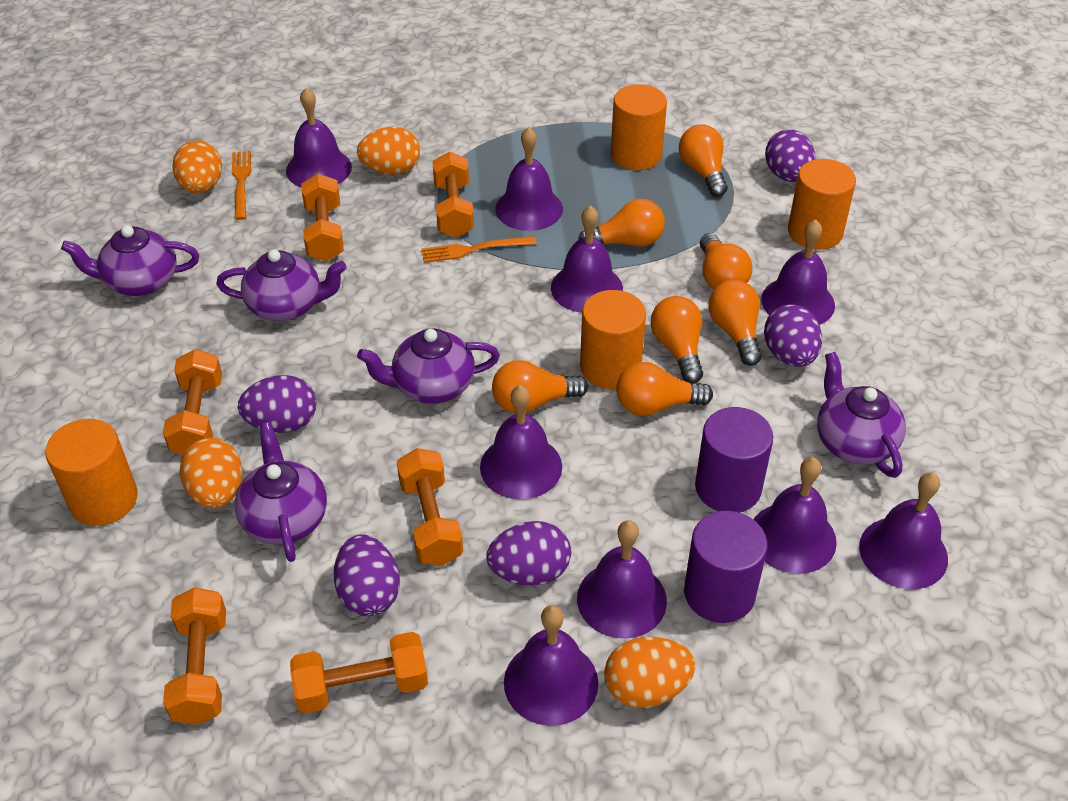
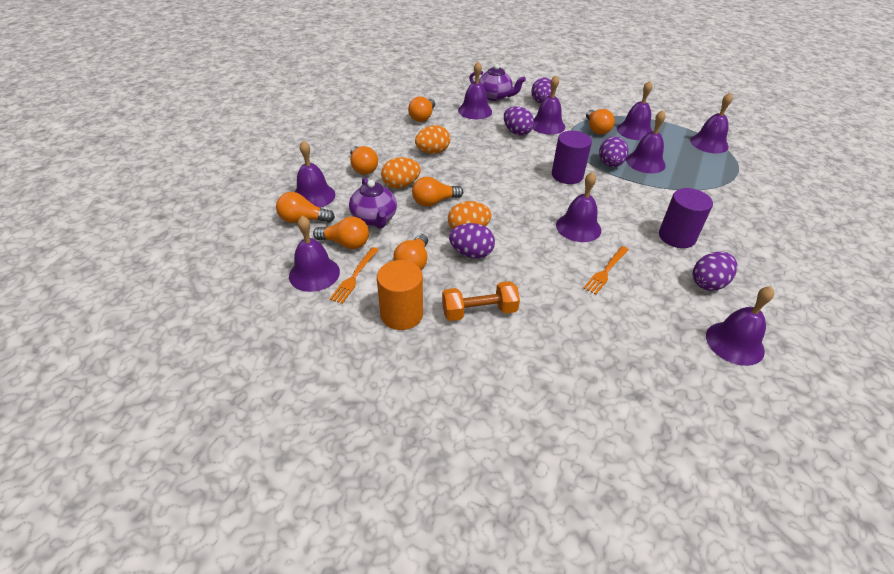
orange cylinder: [45,419,138,526] [580,290,646,389] [611,84,667,170] [788,159,856,250] = 4 -> [377,260,423,330] = 1
orange dumbbell: [163,349,222,455] [163,587,226,725] [290,632,428,714] [301,174,344,261] [397,448,463,566] [432,152,474,237] = 6 -> [442,281,520,321] = 1
orange egg: [172,140,222,194] [180,438,242,508] [357,127,420,175] [604,637,696,708] = 4 -> [381,157,421,189] [415,125,450,154] [448,201,492,230] = 3
purple teapot: [61,225,199,296] [216,249,347,321] [235,422,327,562] [357,329,500,404] [817,352,906,478] = 5 -> [349,177,397,228] [469,64,526,101] = 2

